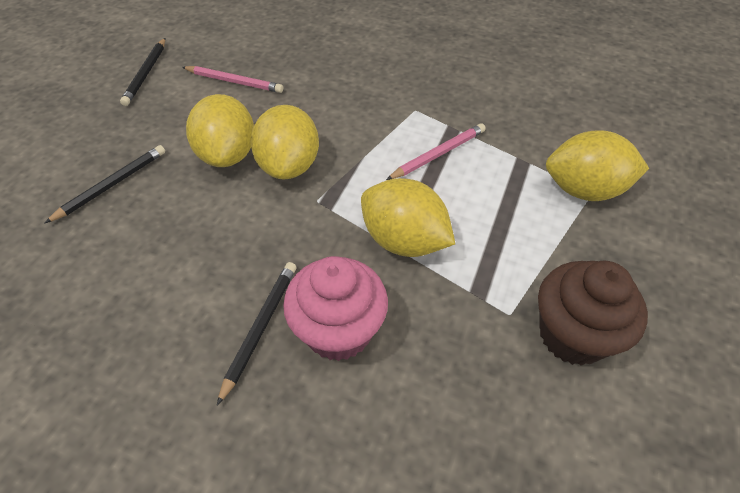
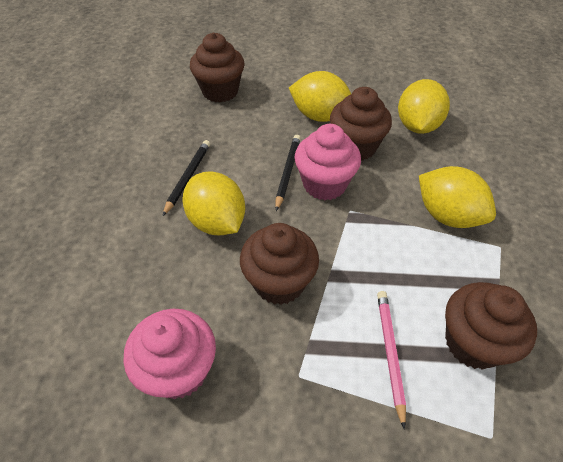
black pencil: [44,145,165,224] [120,38,165,106] [217,262,296,405] = 3 -> [163,140,210,216] [276,135,301,211] = 2
brown cupcake: [538,261,648,366] = 1 -> [190,33,245,102] [240,223,319,305] [330,87,392,161] [445,282,537,369] = 4
pink cupcake: [283,256,388,361] = 1 -> [124,309,216,399] [294,124,361,200] = 2
pink pencil: [182,66,283,93] [386,123,486,180] = 2 -> [377,291,406,430] = 1

